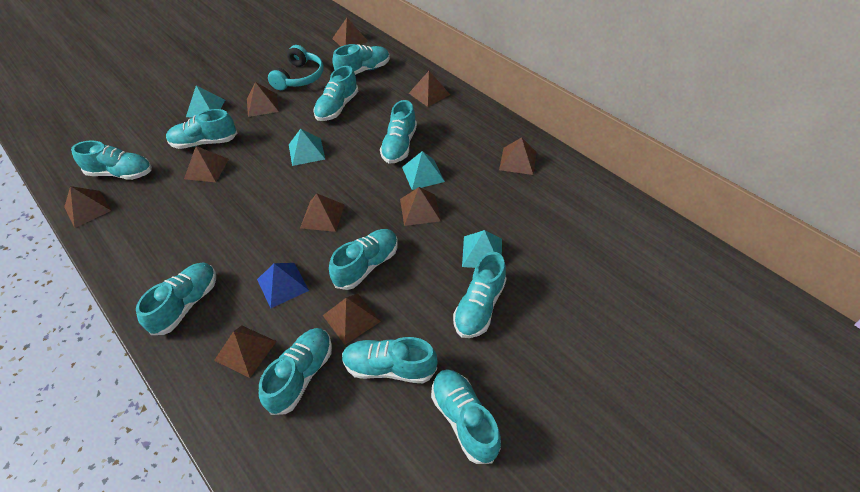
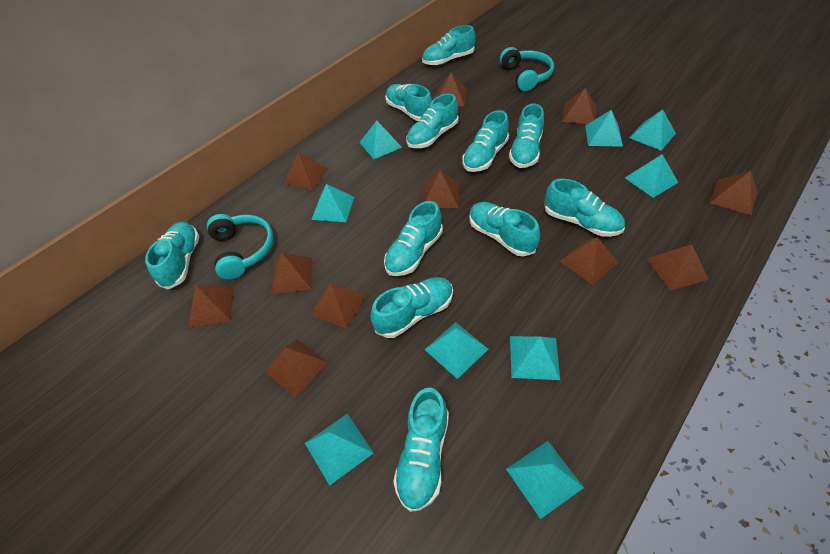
blue pyramid: [257,263,309,308] = 1 -> none = 0
brown pyramid: [64,186,111,228] [184,146,229,182] [214,326,277,378] [247,82,279,117] [300,193,345,232] [323,294,381,345] [332,18,368,46] [400,187,441,226] [409,71,450,107] [499,137,537,175] = 10 -> [188,285,234,328] [265,340,328,397] [271,253,312,294] [283,152,328,190] [310,283,366,328] [423,171,459,208] [437,73,467,106] [560,237,619,285] [562,88,596,124] [647,244,709,290] [710,171,758,216] = 11
turquoise headphones: [268,45,324,90] = 1 -> [207,214,274,280] [500,47,554,91] = 2
turquoise pyramid: [186,85,225,118] [289,129,325,166] [402,151,445,190] [462,230,502,268] = 4 -> [305,413,374,486] [311,184,354,222] [359,121,402,159] [424,322,488,379] [506,441,584,519] [510,336,560,380] [585,110,623,147] [625,154,678,198] [629,110,676,150] = 9

